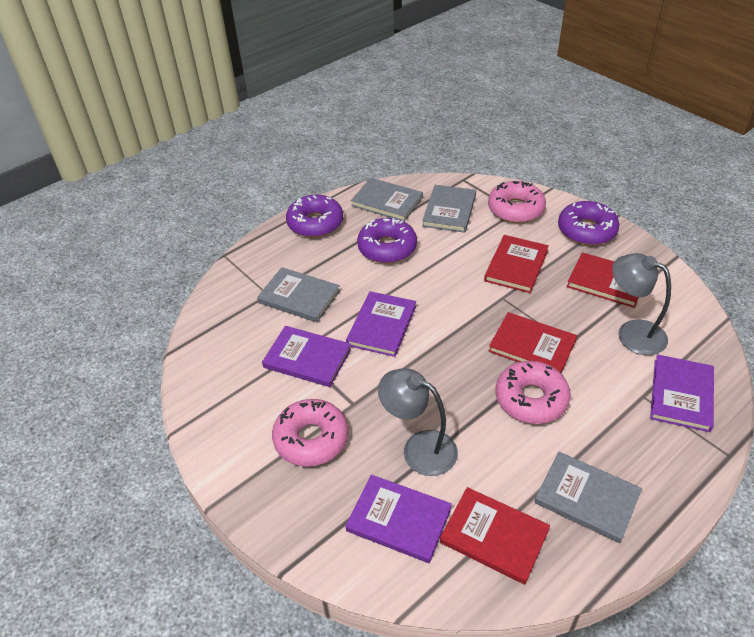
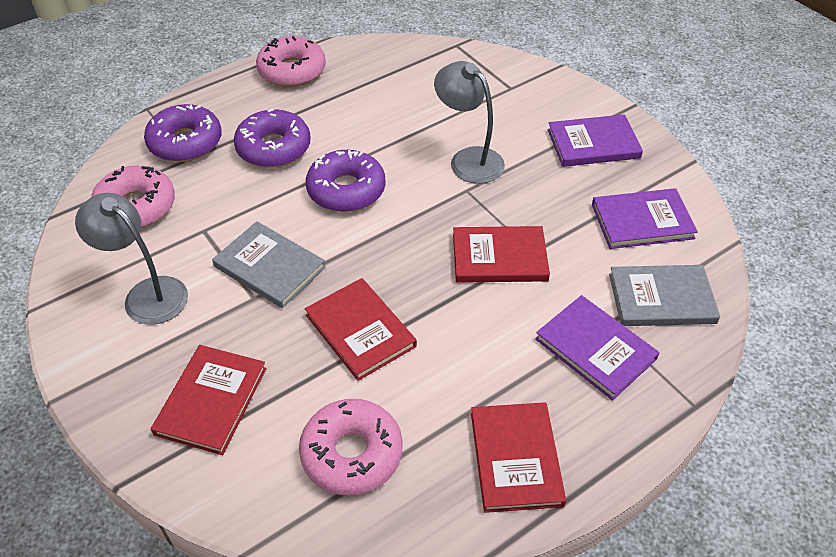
grey book: [257,267,340,323] [351,178,423,222] [422,185,476,233] [535,452,642,543] = 4 -> [212,221,326,308] [609,265,720,326] = 2
purple book: [262,326,351,387] [346,291,416,357] [346,475,452,563] [650,354,714,432] = 4 -> [535,295,660,401] [548,114,643,167] [592,188,698,249] = 3

